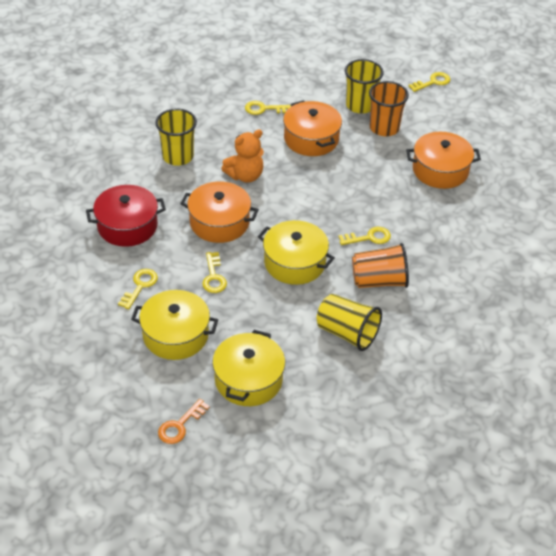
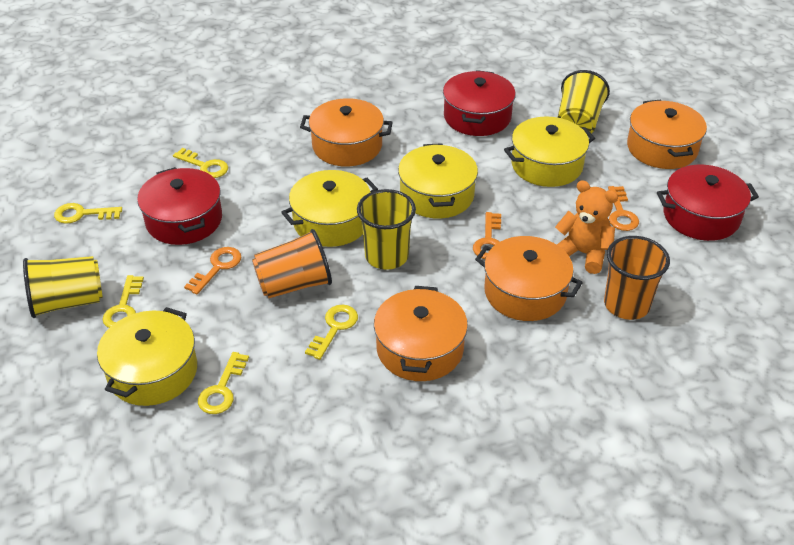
orange key: [158,399,210,444] = 1 -> [184,247,242,295] [473,212,501,259] [608,186,639,231] = 3
orange pot: [180,181,259,243] [283,100,342,156] [406,132,481,189] = 3 -> [300,98,393,166] [374,286,468,381] [475,236,583,321] [627,100,707,169] = 4
red pot: [86,185,166,247] = 1 -> [137,167,222,245] [443,70,516,136] [657,165,759,241] = 3
yellow pot: [131,290,218,360] [212,330,285,406] [258,220,335,285] = 3 -> [97,307,197,406] [281,170,378,247] [398,143,478,219] [504,116,595,187] = 4

